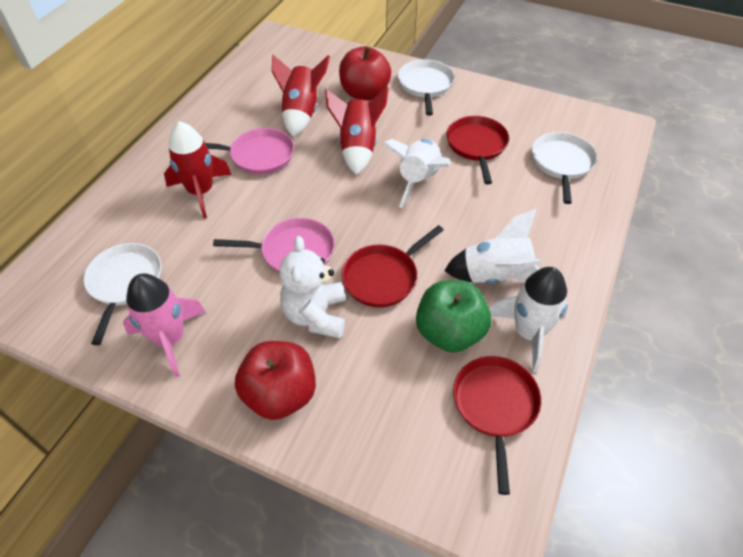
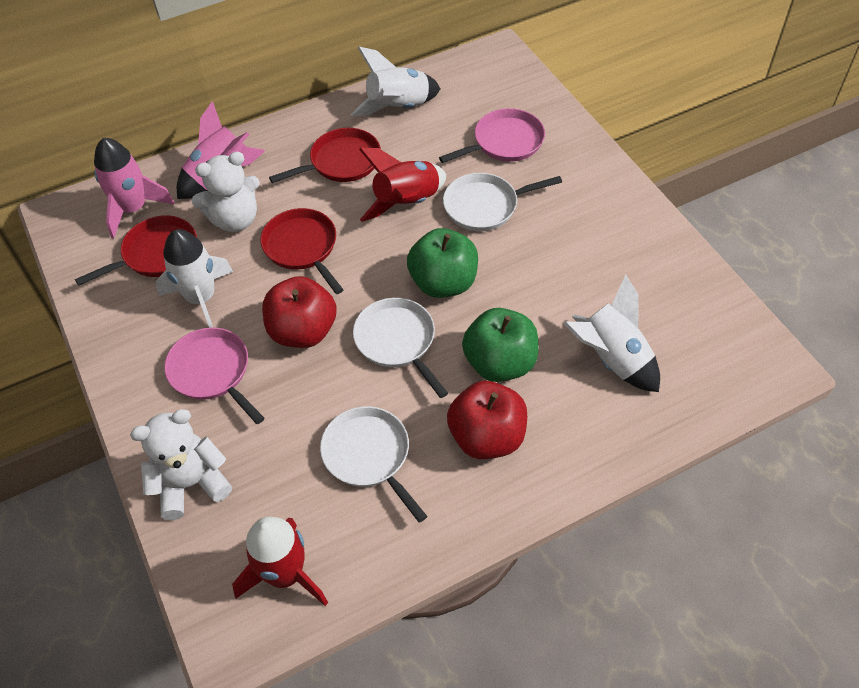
green apple: [416,280,491,353] = 1 -> [407,228,478,298] [462,308,538,382] = 2
pink rocket: [123,273,206,377] = 1 -> [94,138,174,239] [177,101,265,199] = 2
red rocket: [164,121,232,219] [272,55,330,137] [325,87,389,175] = 3 -> [232,517,328,606] [359,148,446,222] = 2
white teddy bear: [279,236,345,338] = 1 -> [130,409,232,520] [192,152,260,232] = 2

